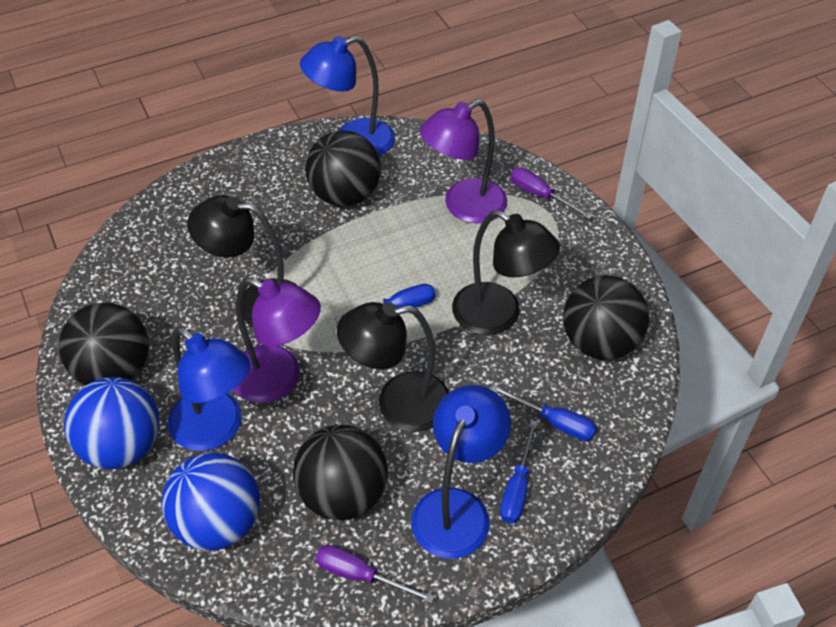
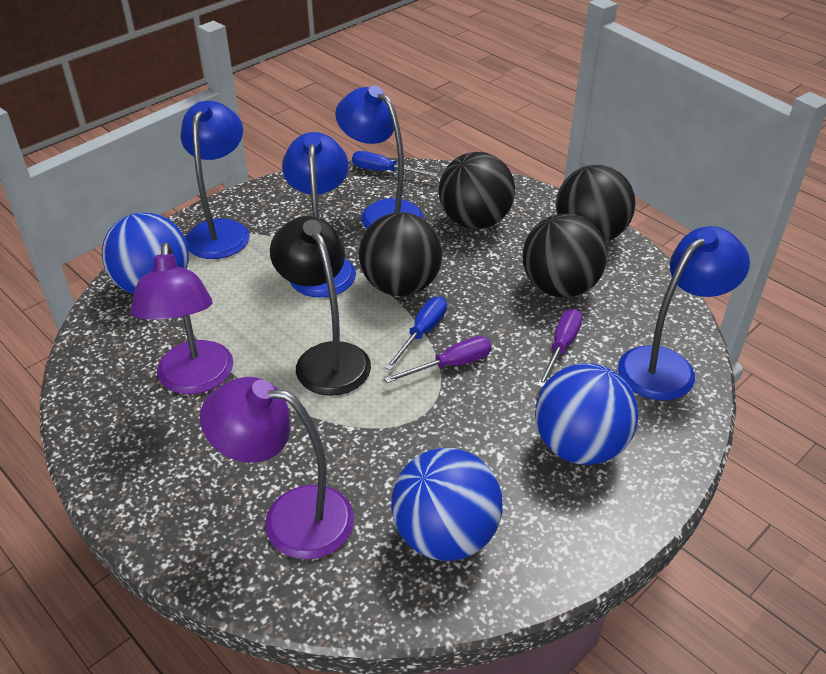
black lamp: [187,195,298,327] [337,302,449,432] [452,210,560,335] = 3 -> [270,216,371,396] = 1
blue ball: [64,377,160,469] [162,452,260,550] = 2 -> [102,212,189,294] [391,448,503,561] [535,363,638,465] = 3
blue lamp: [168,327,250,451] [300,36,395,156] [411,385,511,559] = 3 -> [181,101,250,259] [282,132,356,298] [335,86,423,229] [618,226,750,400] = 4
blue screwdriver: [334,284,435,323] [491,385,597,441] [500,420,538,523] = 3 -> [352,151,438,177] [385,296,447,371] = 2

